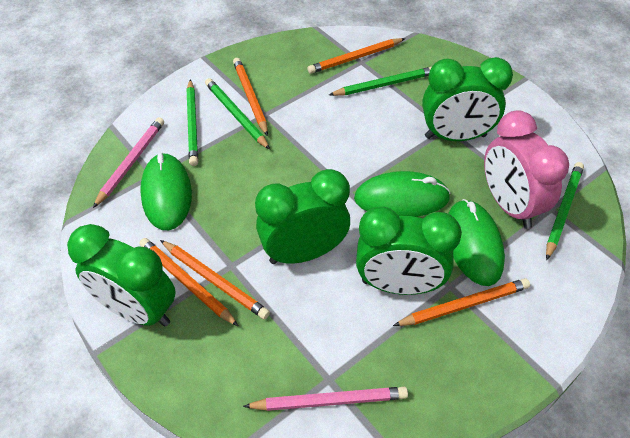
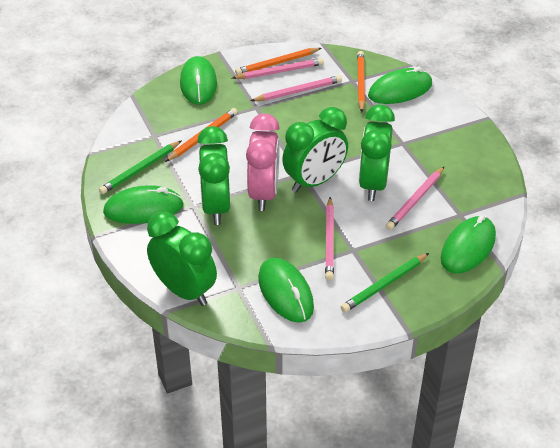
green mouse: [140,153,192,230] [354,171,451,217] [448,199,505,286] = 3 -> [103,185,184,224] [180,56,217,105] [258,258,314,323] [368,67,432,104] [441,215,496,273] = 5
green pencil: [186,80,198,166] [205,78,270,150] [329,67,431,96] [546,162,584,260] = 4 -> [99,141,181,194] [341,253,429,312] = 2
orange pencil: [139,238,239,327] [160,240,270,319] [233,58,268,136] [307,38,405,74] [393,278,530,326] = 5 -> [165,108,238,162] [235,48,321,75] [357,51,365,112] = 3
pink pencil: [93,117,164,208] [243,387,408,411] = 2 -> [232,58,324,79] [251,75,342,101] [325,197,334,281] [386,166,445,230] = 4

